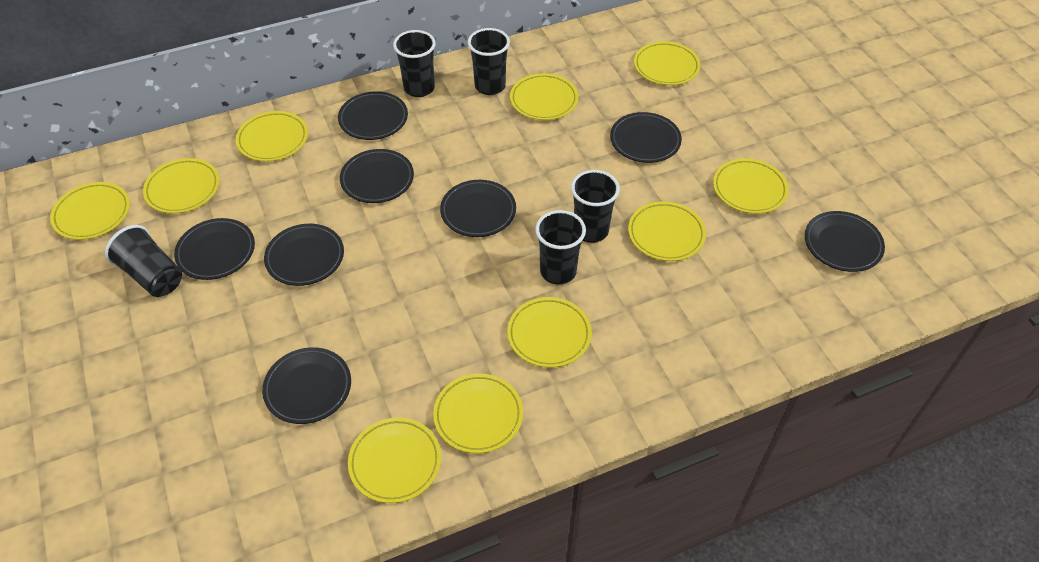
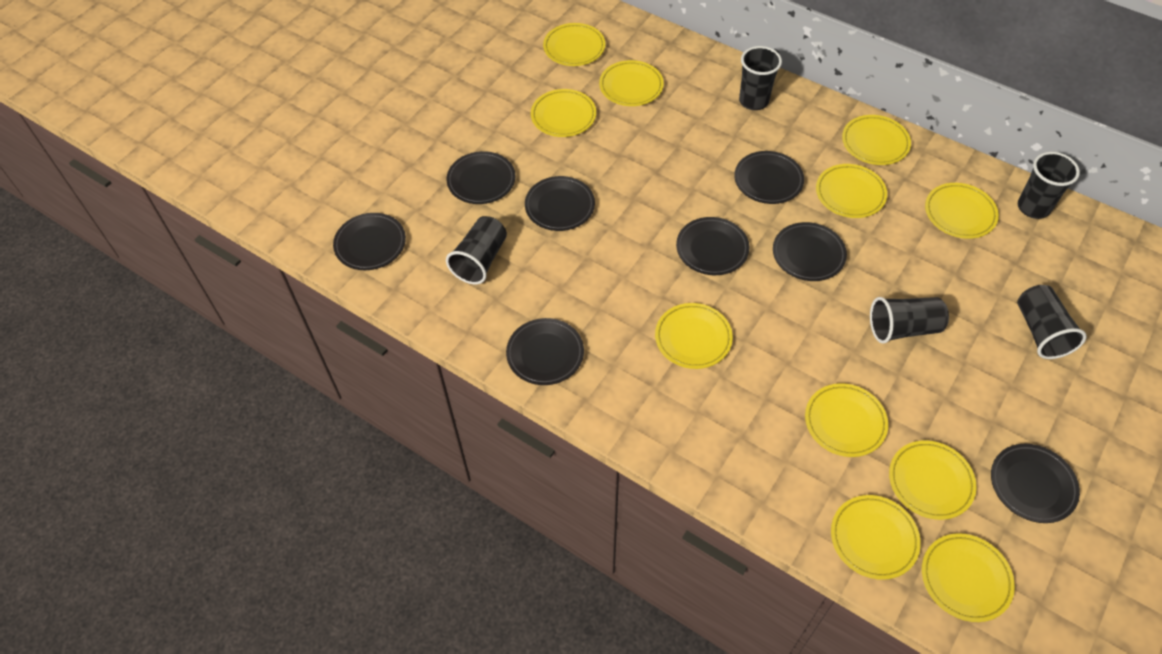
yellow plate: [50,182,130,240] [143,158,219,214] [236,111,308,162] [348,418,441,503] [433,373,523,454] [507,297,592,368] [510,73,578,120] [628,201,706,261] [634,41,700,85] [713,158,789,214] = 10 -> [531,89,596,137] [543,23,605,66] [599,60,664,106] [655,303,733,369] [805,383,888,457] [816,164,887,218] [831,495,921,580] [842,115,911,165] [889,441,977,520] [922,533,1015,622] [925,183,999,239] = 11

